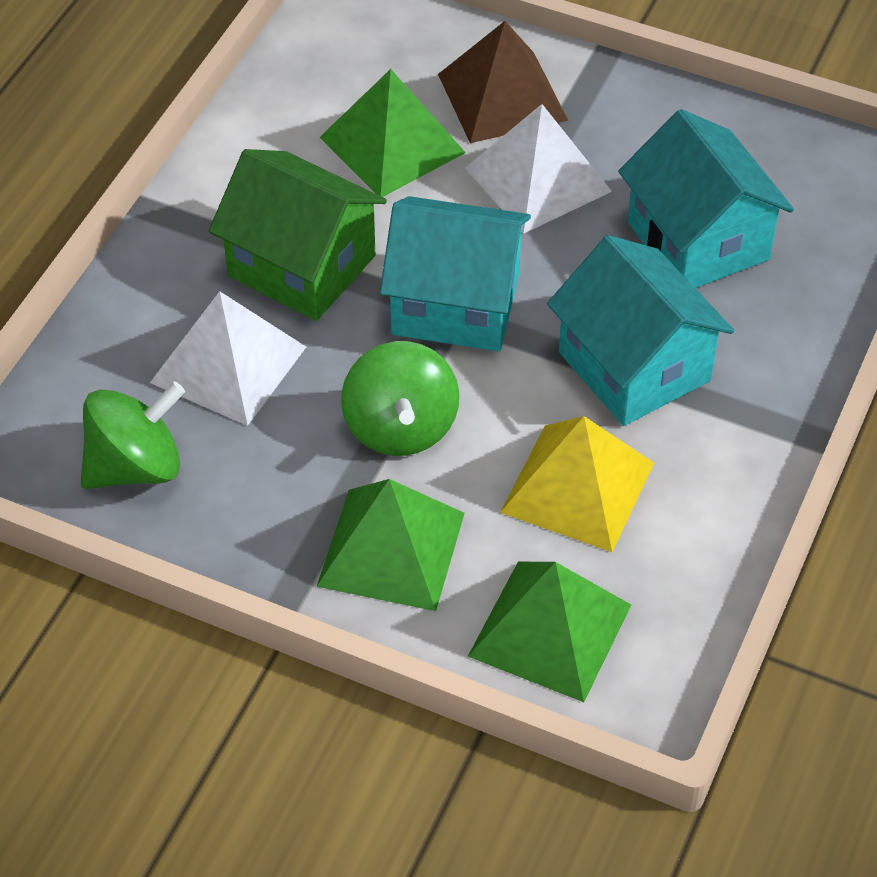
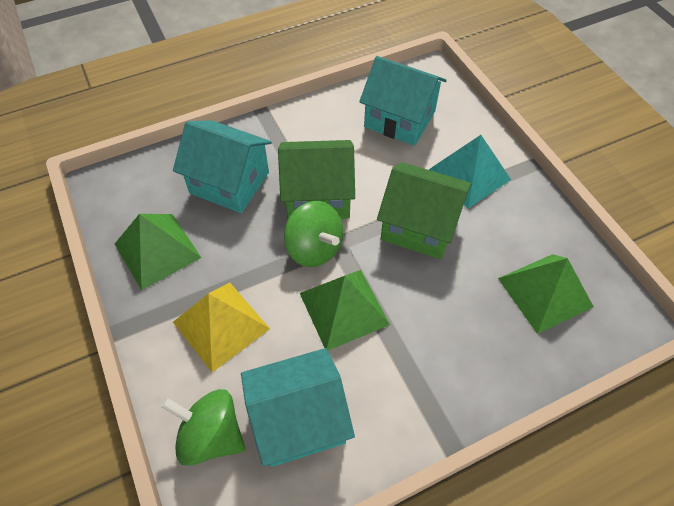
brown pyramid: [438,21,569,143] = 1 -> none = 0
green house: [209,149,387,321] = 1 -> [278,140,355,219] [377,162,471,259] = 2
turquoise pyramid: none = 0 -> [429,135,511,209] = 1
white pyramid: [150,291,306,426] [465,104,612,234] = 2 -> none = 0

